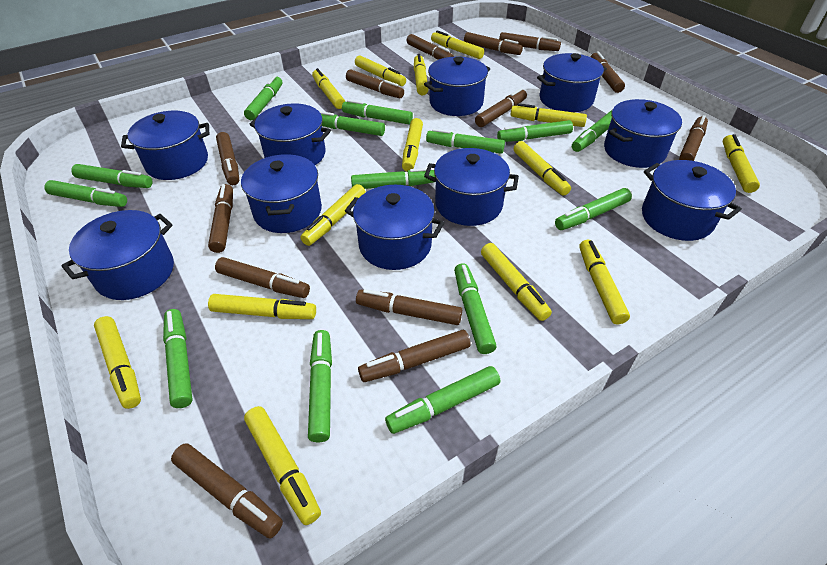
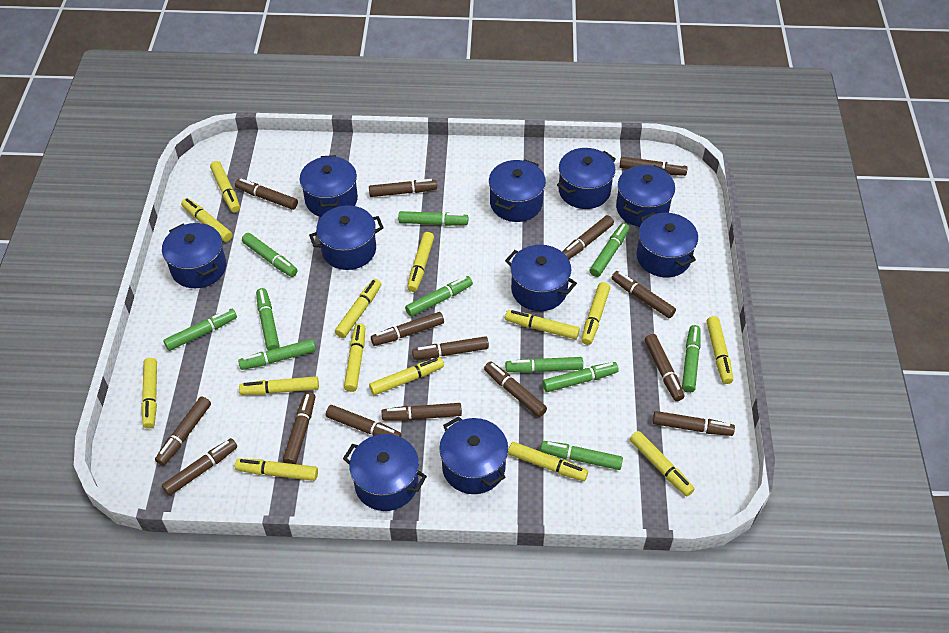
brown marker: [171,443,283,539] [208,184,233,253] [215,257,310,298] [216,132,239,185] [346,69,404,98] [356,289,462,325] [358,330,471,382] [407,34,454,60] [464,32,523,55] [475,88,527,127] [499,32,561,51] [591,51,625,93] [679,115,708,161] = 13 -> [155,397,211,466] [162,438,237,496] [235,178,298,210] [283,392,316,464] [326,405,402,437] [369,179,437,197] [371,312,444,346] [382,403,462,421] [412,336,489,360] [484,361,547,417] [562,215,614,259] [611,271,676,318] [619,157,688,176] [645,334,684,401] [653,411,735,436] = 15
green marker: [44,180,127,207] [71,164,153,188] [163,309,193,408] [244,75,282,120] [308,330,332,442] [319,111,385,136] [342,99,413,124] [351,168,436,189] [385,366,500,434] [426,129,505,154] [454,263,496,354] [497,120,573,142] [555,188,632,230] [572,110,612,152] = 14 -> [163,309,237,351] [238,339,316,370] [242,233,298,277] [256,288,279,350] [398,211,468,226] [405,276,473,317] [505,357,583,373] [541,441,623,470] [542,362,619,392] [590,223,630,277] [682,325,700,393] = 11

